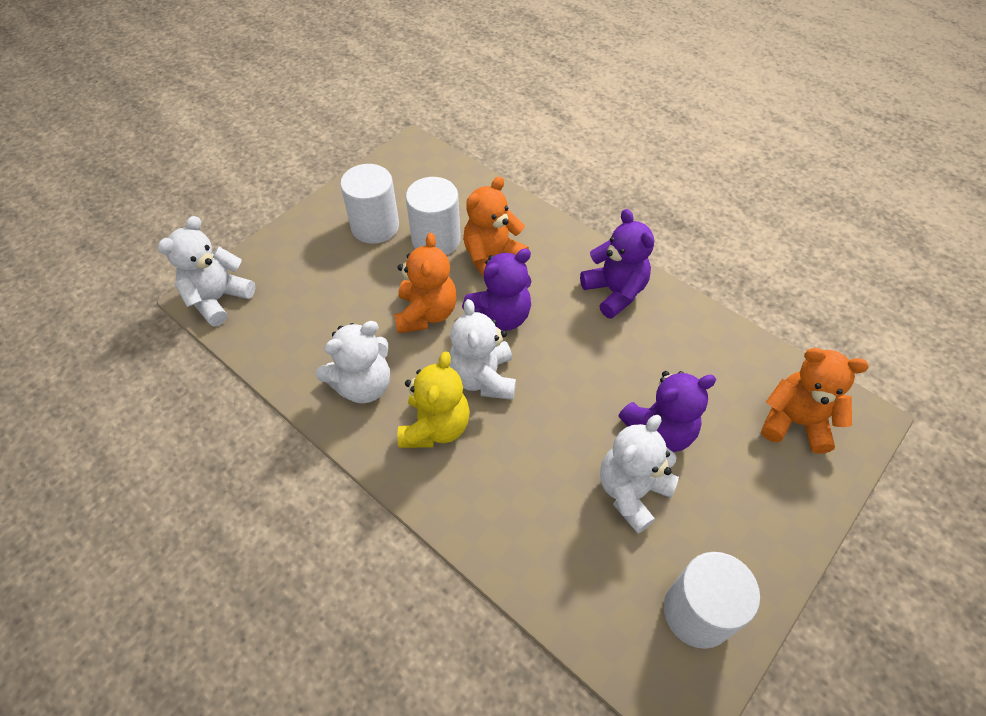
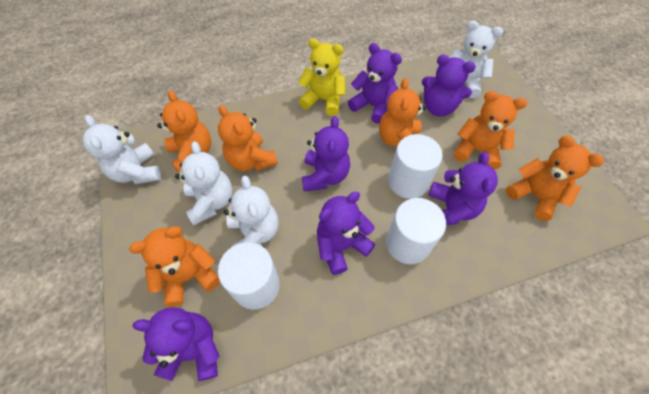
orange teddy bear: [394,233,457,333] [463,177,529,277] [761,348,868,454] = 3 -> [129,226,220,307] [157,90,211,173] [218,105,278,171] [379,78,426,147] [454,91,527,170] [506,136,604,221] = 6
purple teddy bear: [462,248,531,331] [580,209,654,319] [618,371,716,452] = 3 -> [132,307,219,381] [302,116,350,192] [317,192,376,275] [348,43,402,124] [422,55,476,116] [428,152,498,225] = 6

